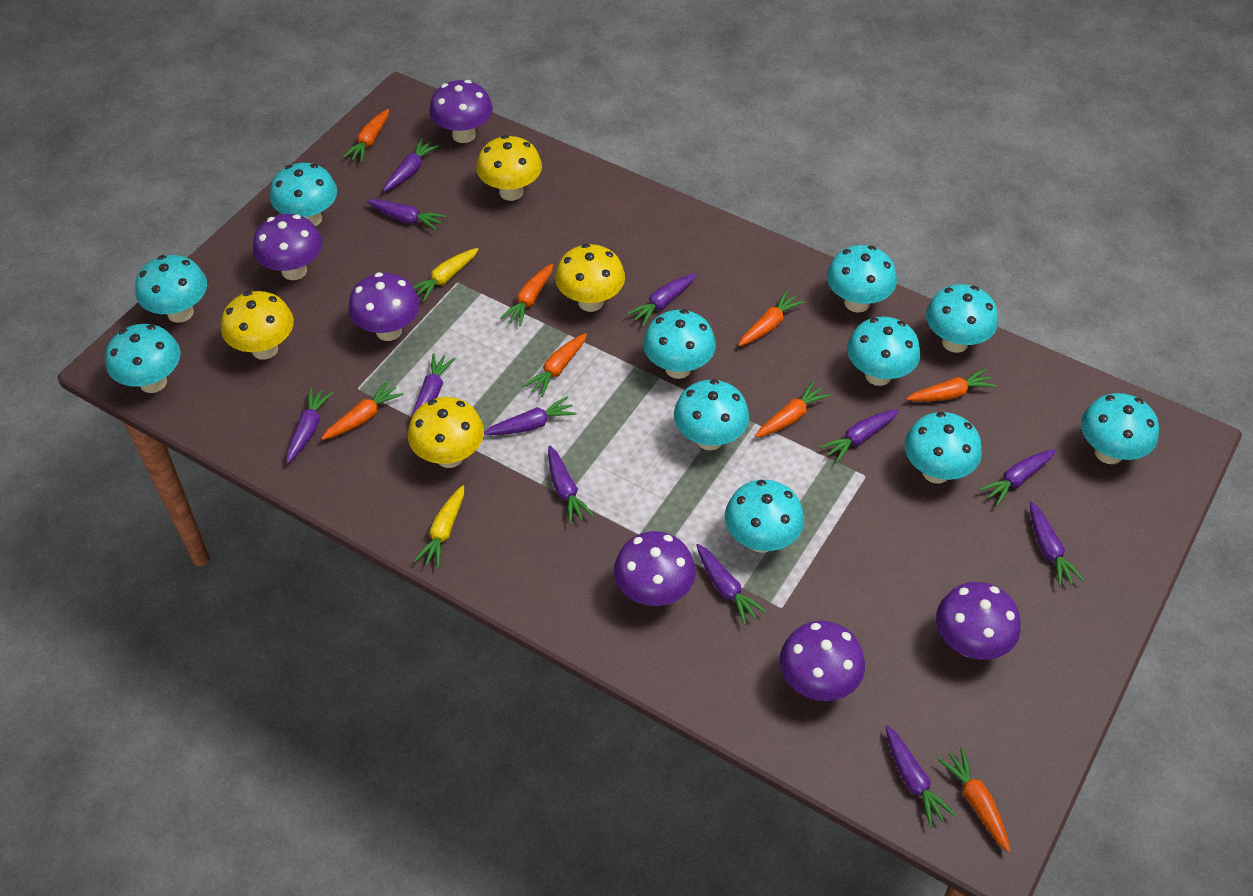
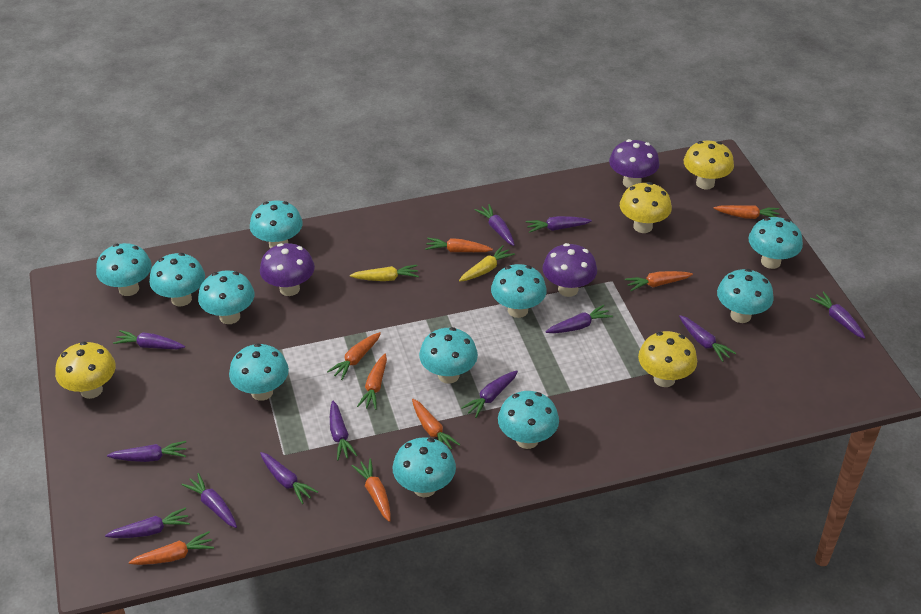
purple mushroom: [253,214,322,280] [348,272,420,341] [429,80,493,143] [614,531,696,606] [780,621,865,701] [936,582,1021,660] = 6 -> [260,243,315,296] [542,243,597,297] [609,139,660,188] = 3

